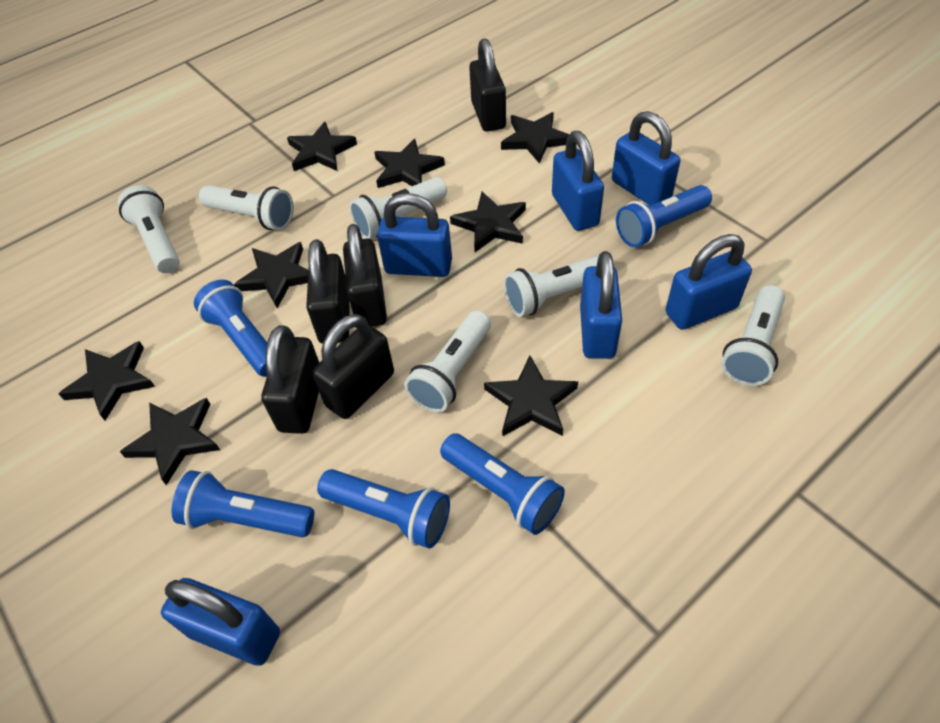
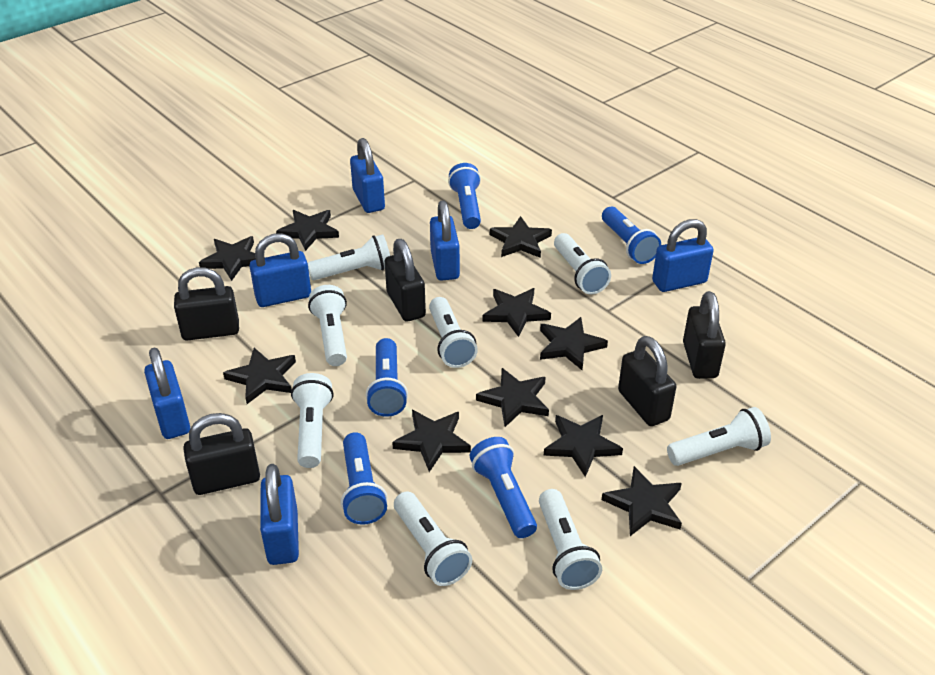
black star: [59,341,155,420] [120,398,220,485] [234,242,309,308] [287,122,357,171] [374,139,445,188] [450,192,526,252] [484,356,578,437] [501,112,570,164] = 8 -> [199,236,256,281] [223,348,296,404] [276,210,339,251] [392,410,471,472] [476,368,549,427] [483,288,551,337] [490,216,552,258] [540,317,608,370] [544,415,623,477] [602,466,682,536] = 10
white flashlight: [118,185,179,273] [199,185,294,230] [350,177,447,239] [404,311,491,412] [504,255,599,317] [721,285,785,386] = 6 -> [291,373,334,468] [308,234,390,280] [308,285,347,366] [394,491,472,586] [429,297,478,368] [539,489,602,590] [554,233,611,294] [667,407,771,466] = 8

